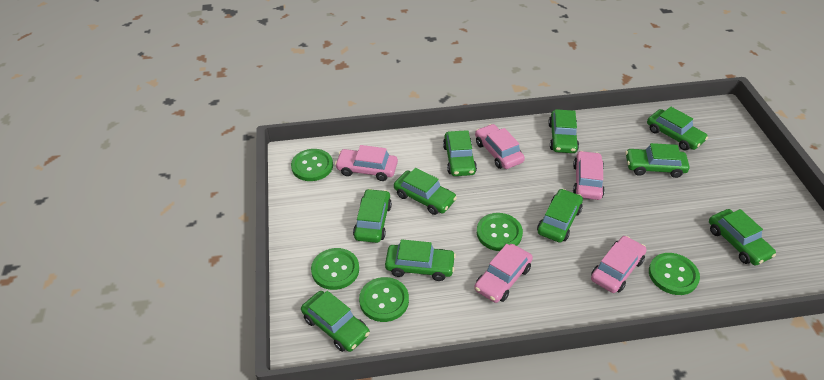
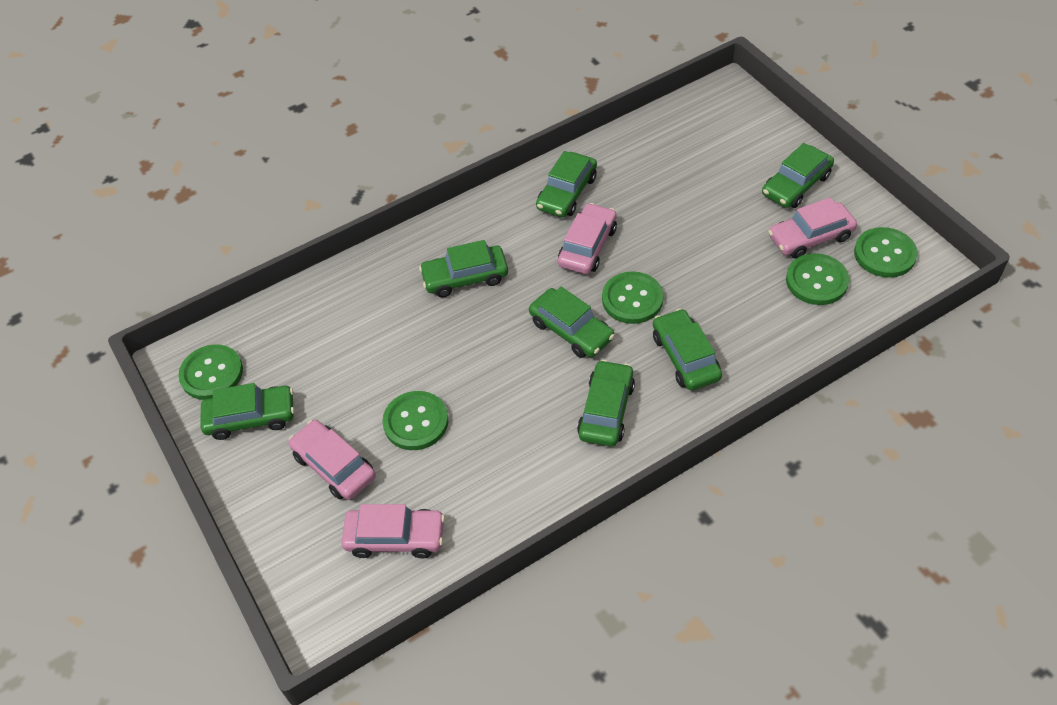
green car: [301,291,370,352] [353,189,392,243] [385,239,456,281] [394,168,457,215] [443,130,477,176] [537,189,583,242] [548,109,579,153] [626,143,690,178] [647,107,708,150] [709,209,776,266] = 10 -> [201,383,294,440] [419,240,508,297] [529,287,615,358] [536,151,597,217] [577,360,635,447] [653,309,722,390] [762,143,834,208] = 7
pink car: [335,145,398,181] [474,244,533,303] [475,124,525,169] [573,151,605,200] [591,236,647,293] = 5 -> [289,420,376,500] [341,504,445,559] [558,203,617,274] [768,197,857,259] = 4

